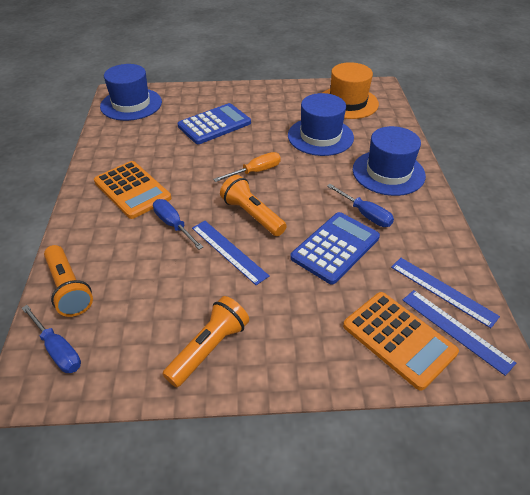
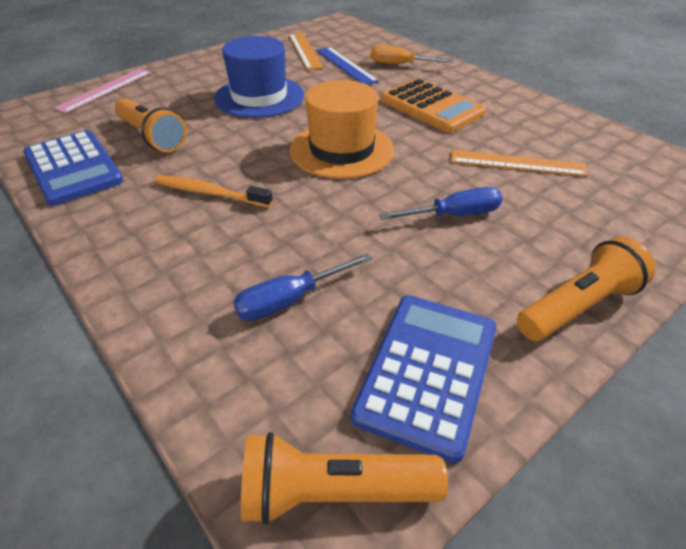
blue hat: [100,64,162,121] [288,93,354,156] [353,126,426,196] = 3 -> [214,36,304,118] = 1
blue ruler: [192,221,269,285] [391,258,500,328] [403,290,516,376] = 3 -> [316,47,379,85] = 1
blue screwdriver: [22,305,81,373] [153,199,203,250] [327,184,394,227] = 3 -> [233,253,372,321] [379,187,503,220] = 2
orange calculator: [94,161,171,219] [343,292,459,391] = 2 -> [381,78,486,133] = 1
orange ruler: none = 0 -> [289,33,323,70] [451,150,588,176] = 2
orange toothbrush: none = 0 -> [155,175,273,208] = 1
pink ruler: none = 0 -> [53,68,151,113] = 1

